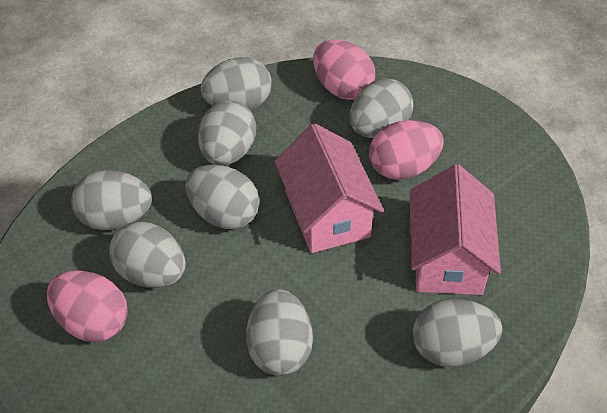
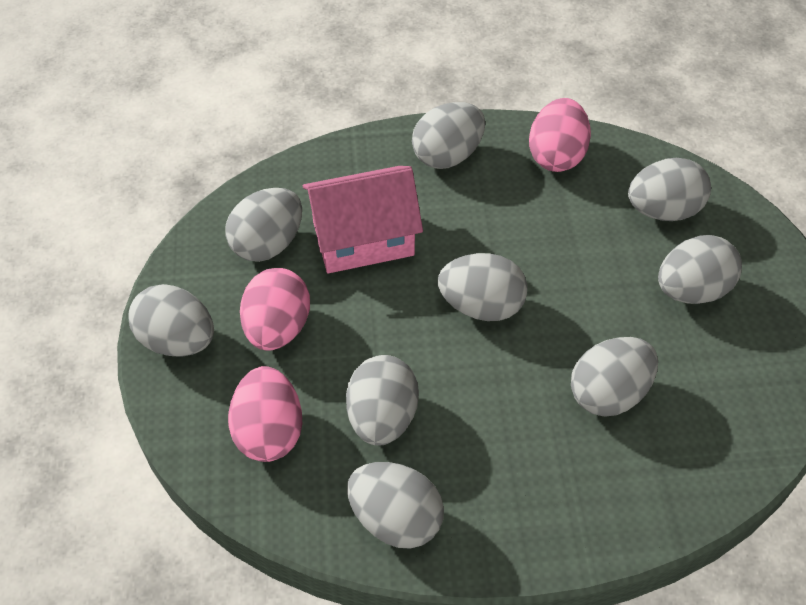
grey egg: [71,170,152,230] [109,221,186,288] [185,165,259,229] [198,100,256,166] [200,57,272,110] [246,289,313,376] [350,79,413,138] [413,299,502,367] = 8 -> [128,284,214,356] [225,188,302,262] [346,355,419,446] [347,462,444,549] [412,102,485,169] [438,253,528,321] [571,337,658,416] [628,158,711,221] [658,235,742,304] = 9
pink house: [275,123,384,253] [410,164,501,295] = 2 -> [303,166,423,273] = 1

